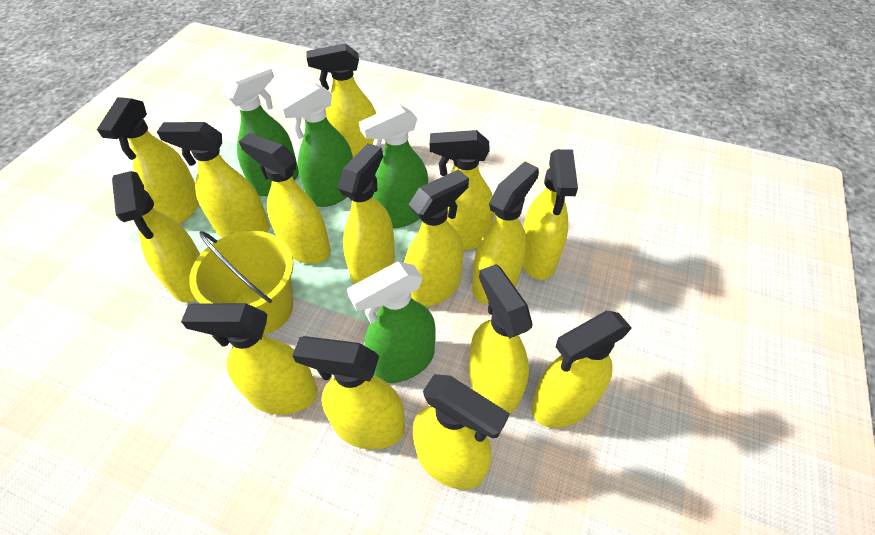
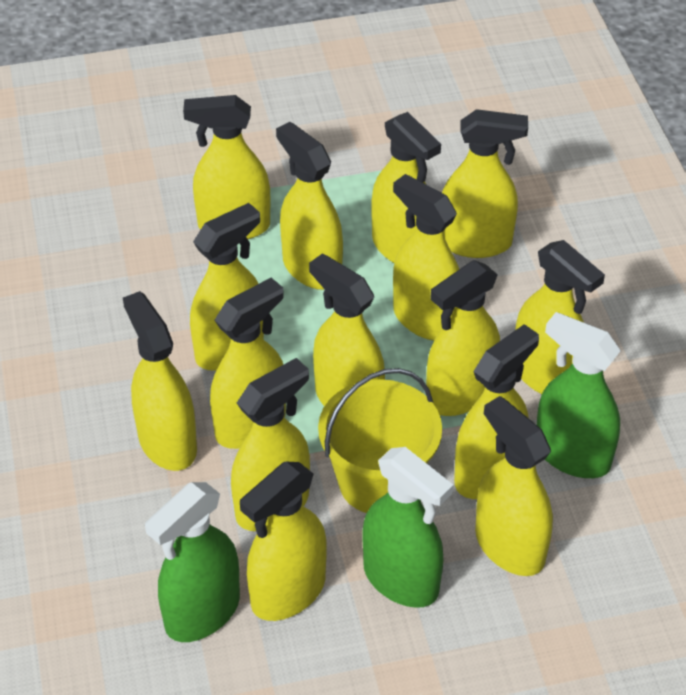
green spray bottle: [221,63,299,196] [276,82,353,207] [347,262,436,383] [359,104,428,228] = 4 -> [145,482,240,642] [363,447,454,608] [537,312,621,478] = 3

